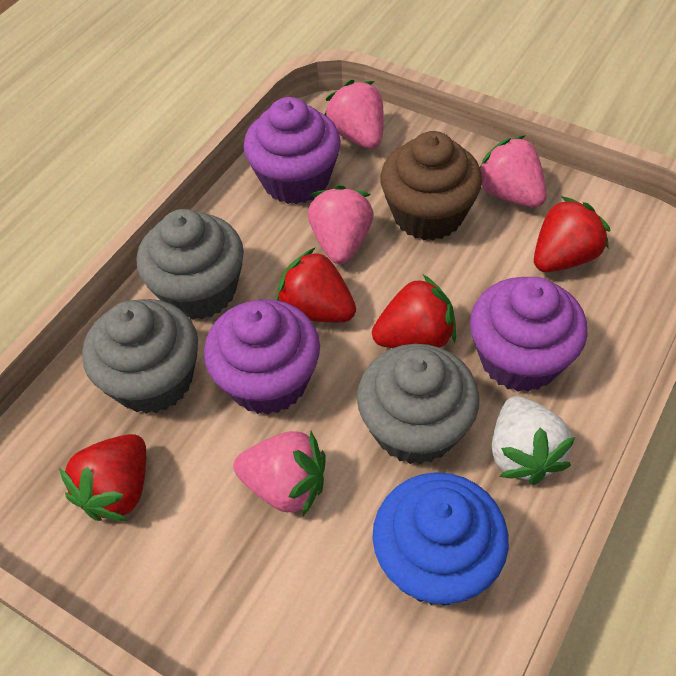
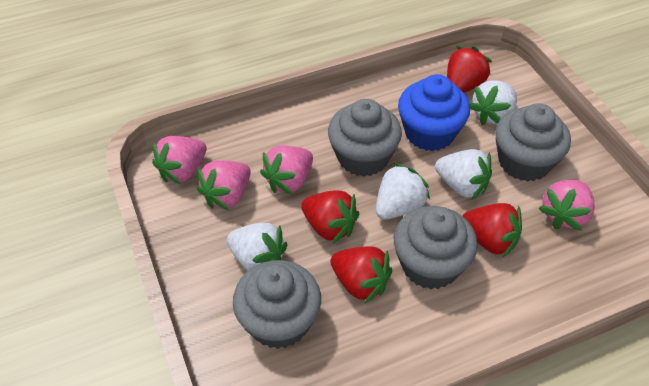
brown cupcake: [380,131,482,240] = 1 -> none = 0
grey cupcake: [82,299,198,414] [137,209,244,320] [357,344,479,464] = 3 -> [233,260,321,349] [328,99,402,177] [394,206,478,289] [495,103,571,182] = 4
purple cupcake: [204,299,320,415] [244,97,341,204] [470,277,587,392] = 3 -> none = 0
white strawberry: [492,396,575,485] = 1 -> [227,223,287,271] [376,163,430,220] [435,149,492,199] [470,80,517,125] = 4

